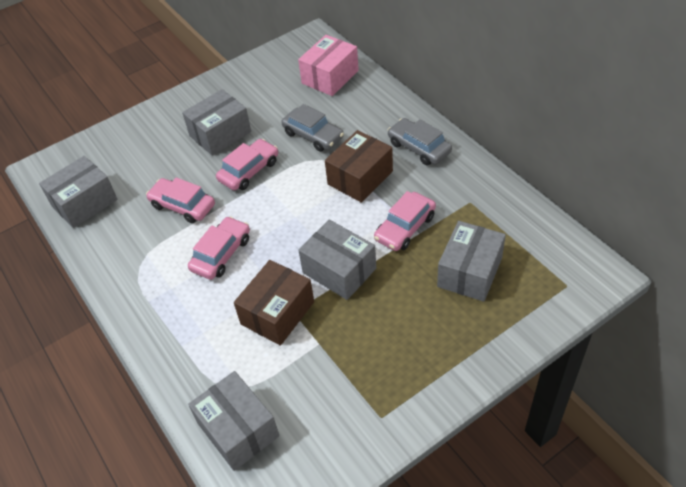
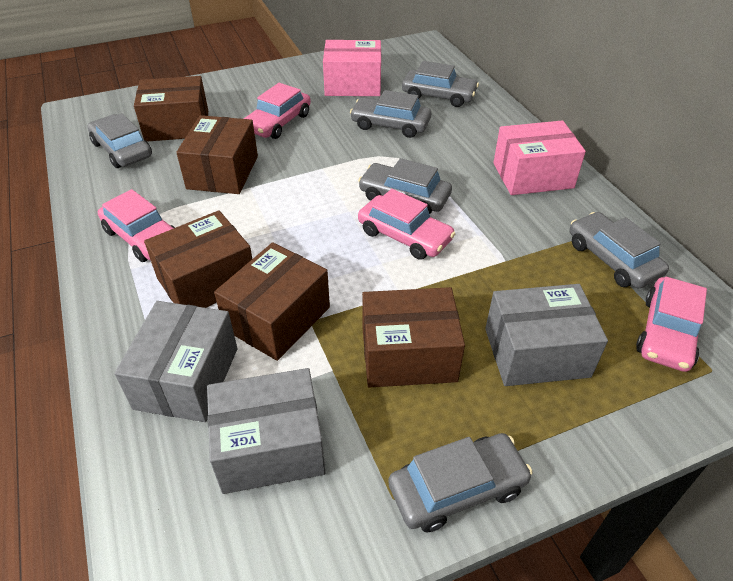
brown box: [234,260,314,346] [325,130,393,203] = 2 -> [134,76,208,142] [144,210,252,308] [176,115,258,194] [214,242,330,361] [362,287,465,388] = 5
grey box: [39,156,118,228] [182,89,251,156] [188,371,279,471] [298,219,376,300] [437,221,506,302] = 5 -> [115,301,237,422] [207,368,325,494] [485,284,608,386] = 3
grey car: [281,104,344,152] [388,118,452,166] = 2 -> [87,113,152,168] [350,90,431,138] [358,158,452,214] [388,433,533,533] [402,61,479,107] [570,212,669,288] = 6
pink box: [298,35,359,96] = 1 -> [323,40,381,96] [493,120,586,195] = 2

